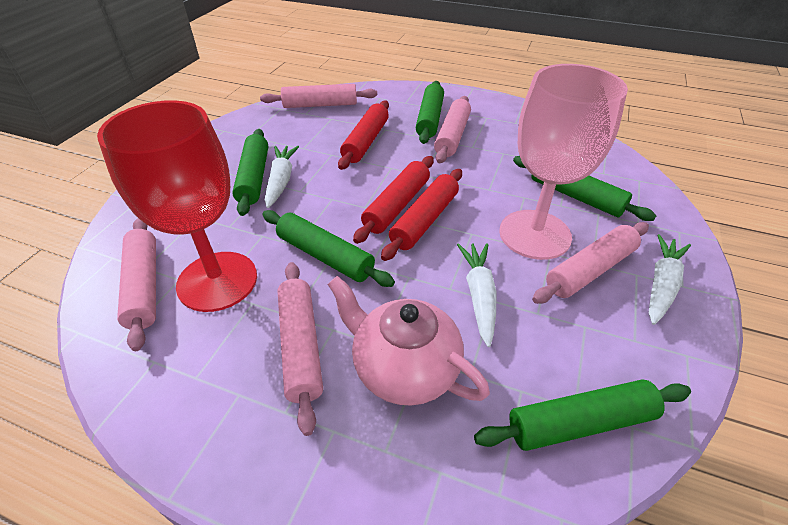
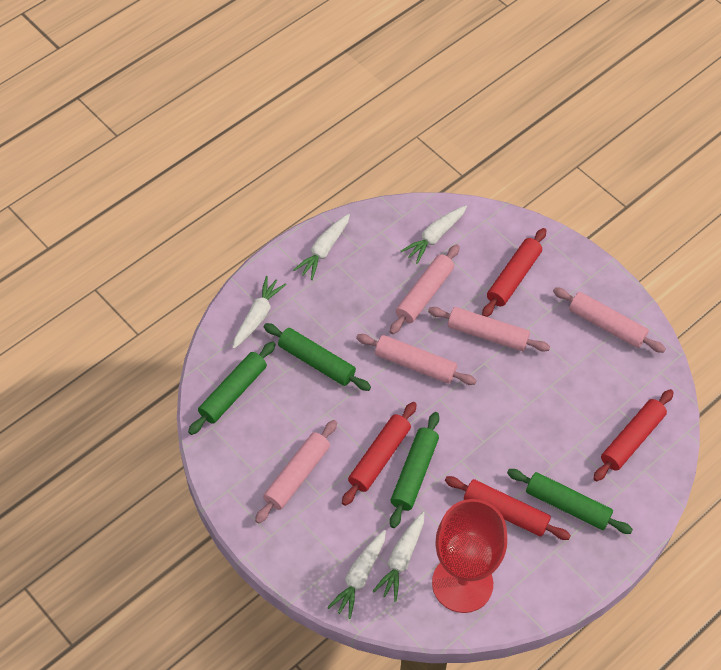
green rolling pin: [232,129,268,216] [262,210,395,287] [416,81,444,144] [474,379,691,451] [513,156,656,221] = 5 -> [188,341,276,435] [264,323,371,391] [390,412,439,528] [507,469,633,534] = 4
pink goblet: [499,64,628,260] = 1 -> none = 0
pink teapot: [327,276,490,406] = 1 -> none = 0
red rolling pin: [338,101,389,170] [353,156,434,244] [381,169,462,261] = 3 -> [342,402,417,506] [445,476,571,540] [482,228,546,317] [593,389,674,481] = 4
white carrot: [265,146,299,208] [457,243,497,347] [649,234,691,325] = 3 -> [233,276,287,349] [293,214,350,280] [327,530,386,619] [372,512,424,601] [401,206,467,264] = 5

